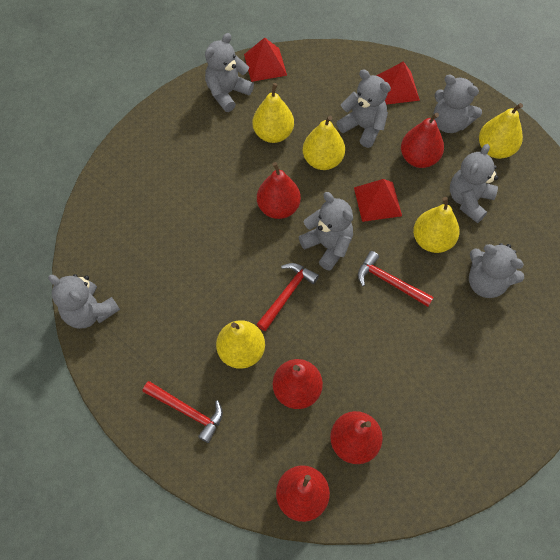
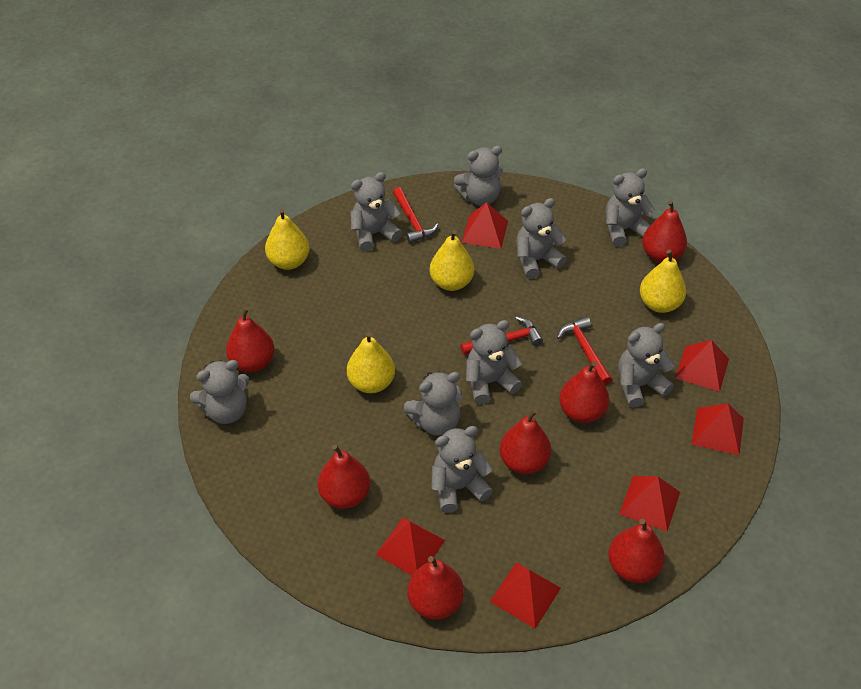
grey teddy bear: [48,274,120,329] [205,33,254,112] [299,192,353,271] [336,69,391,148] [433,75,482,133] [450,144,498,223] [469,243,524,298] = 7 -> [190,360,249,424] [350,172,402,251] [404,372,462,435] [431,426,493,513] [454,146,503,206] [466,320,522,404] [516,198,567,279] [606,168,655,246] [618,323,674,408] = 9
red pear: [257,162,301,219] [273,359,323,409] [276,466,330,522] [330,411,383,464] [401,113,444,168] = 5 -> [226,307,274,372] [318,445,370,509] [407,556,464,619] [500,409,551,474] [559,361,609,423] [608,519,665,583] [642,200,687,263] = 7
red pyramid: [244,38,287,82] [354,179,402,222] [376,61,420,105] = 3 -> [375,517,445,576] [461,202,508,249] [490,562,561,629] [619,476,680,531] [675,340,729,392] [692,403,744,455] = 6
yellow pear: [216,320,265,369] [253,83,294,143] [303,116,345,170] [413,197,460,253] [479,103,523,159] = 5 -> [265,209,310,270] [347,332,395,393] [429,230,474,291] [640,249,686,313] = 4

